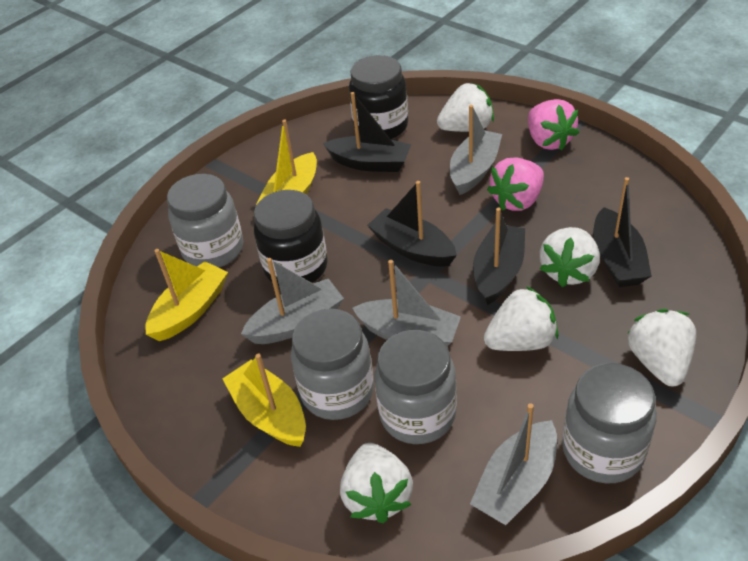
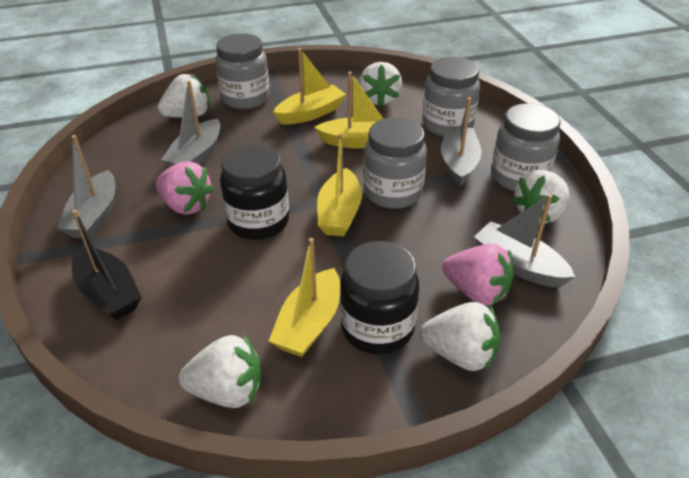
black boat: [323,92,411,172] [367,181,457,267] [473,208,525,305] [593,177,652,287] = 4 -> [72,209,142,320] = 1
yellow boat: [145,249,228,341] [222,353,306,447] [256,120,317,205] = 3 -> [269,238,340,357] [273,48,346,124] [314,72,383,148] [317,133,362,237] = 4

